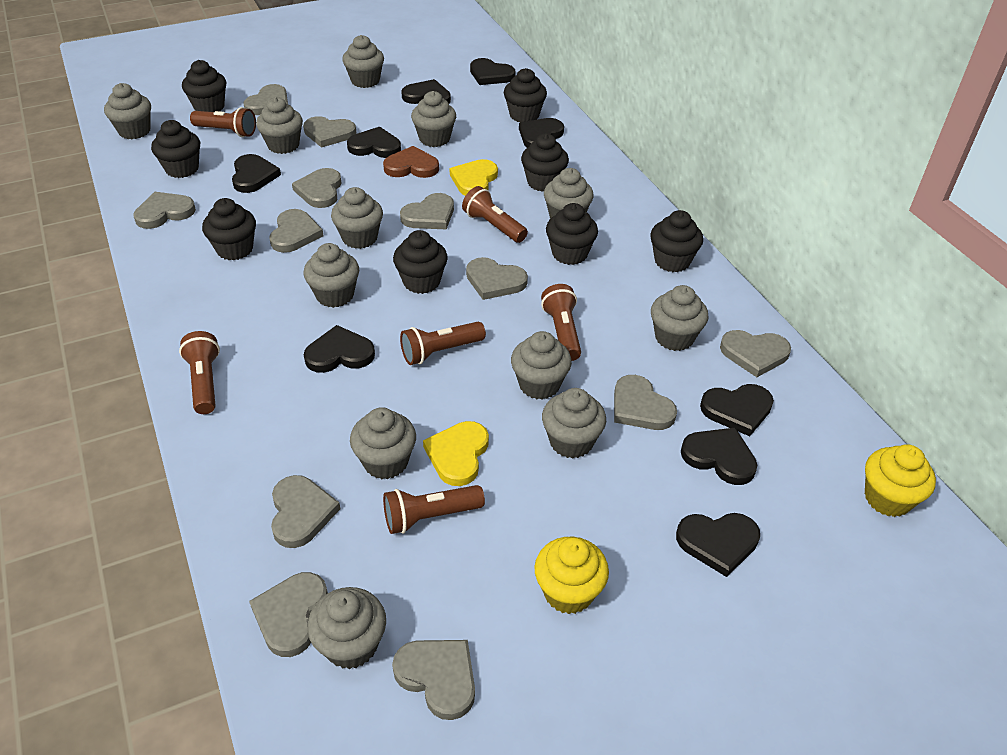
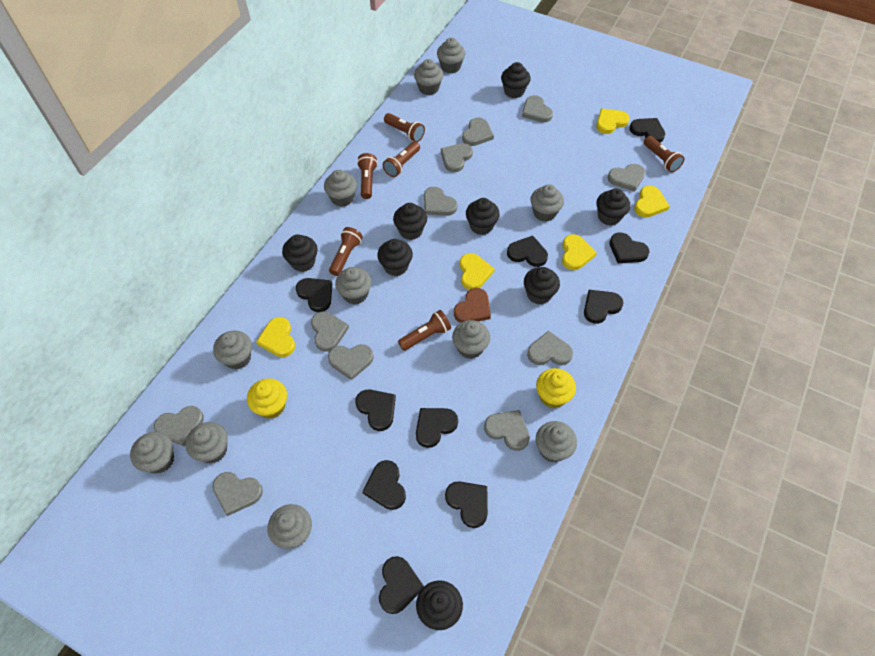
black heart: [232,154,281,193] [304,325,375,373] [347,127,401,158] [401,79,451,104] [470,58,516,85] [519,118,564,148] [676,513,760,577] [681,428,757,485] [700,384,774,436] = 9 -> [296,278,332,312] [355,390,396,431] [362,460,406,510] [379,556,424,614] [416,408,458,448] [445,481,488,528] [507,236,548,267] [584,290,623,324] [609,233,649,263] [629,118,665,143] = 10
grey cupcake: [104,83,151,139] [256,97,303,154] [304,243,359,308] [307,587,386,669] [331,187,383,249] [342,35,384,88] [350,407,416,479] [411,91,456,147] [511,331,572,399] [542,388,606,459] [544,168,594,219] [651,285,709,351] = 12 -> [130,432,174,474] [185,422,228,464] [213,331,252,370] [267,504,312,549] [324,170,357,207] [335,267,372,304] [414,59,443,95] [437,38,465,74] [452,320,490,359] [531,184,564,222] [536,421,577,462] = 11
grey heart: [133,192,196,229] [243,84,288,115] [249,572,328,657] [270,209,324,253] [271,475,340,548] [292,168,342,208] [303,116,356,148] [392,640,475,720] [400,193,454,229] [466,257,528,300] [614,375,677,430] [720,330,791,377] = 12 -> [154,406,204,446] [212,472,263,516] [311,311,349,352] [328,344,374,380] [424,187,457,216] [441,143,473,172] [462,118,494,146] [484,410,530,451] [522,95,553,123] [527,331,573,365] [608,164,645,192] = 11
yellow heart: [423,421,489,486] [450,159,498,196] = 2 -> [256,317,295,357] [460,253,495,290] [562,234,597,270] [596,109,630,134] [634,185,670,217] = 5

